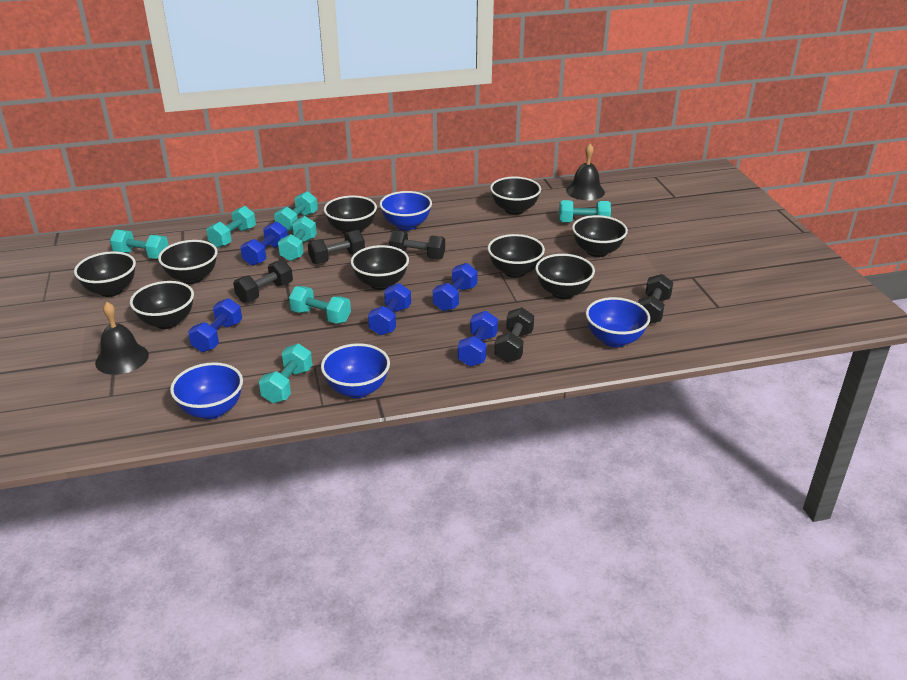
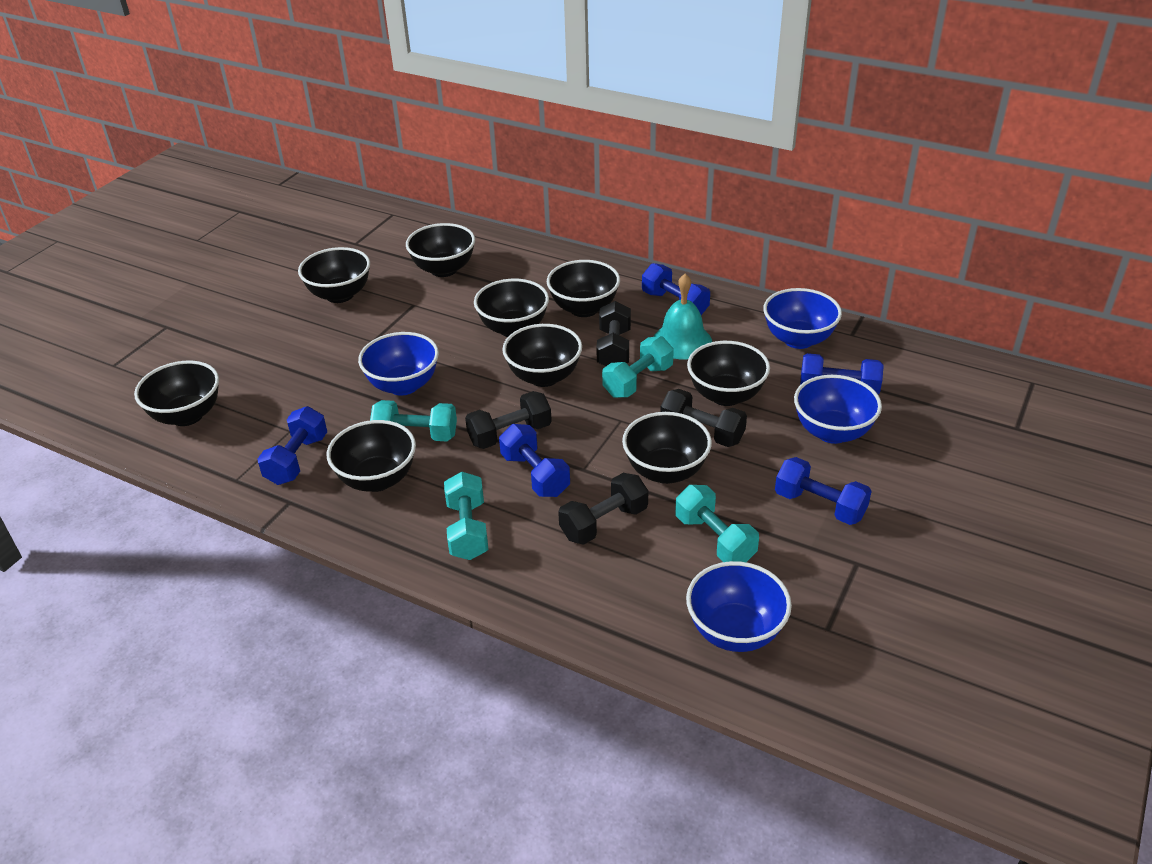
black bell: [95,302,149,375] [566,144,605,200] = 2 -> none = 0
black dumbbell: [233,260,293,303] [308,230,365,264] [389,230,445,259] [494,307,534,363] [638,274,673,324] = 5 -> [465,391,552,449] [558,473,648,545] [596,301,631,366] [660,389,747,447] = 4
turquoise bell: none = 0 -> [653,274,712,359] = 1
turquoise dumbbell: [110,230,169,259] [206,206,256,248] [259,344,312,403] [274,191,318,232] [278,216,317,261] [289,286,351,324] [559,200,611,222] = 7 -> [370,400,457,441] [444,472,488,560] [602,336,674,398] [675,485,759,562] = 4

